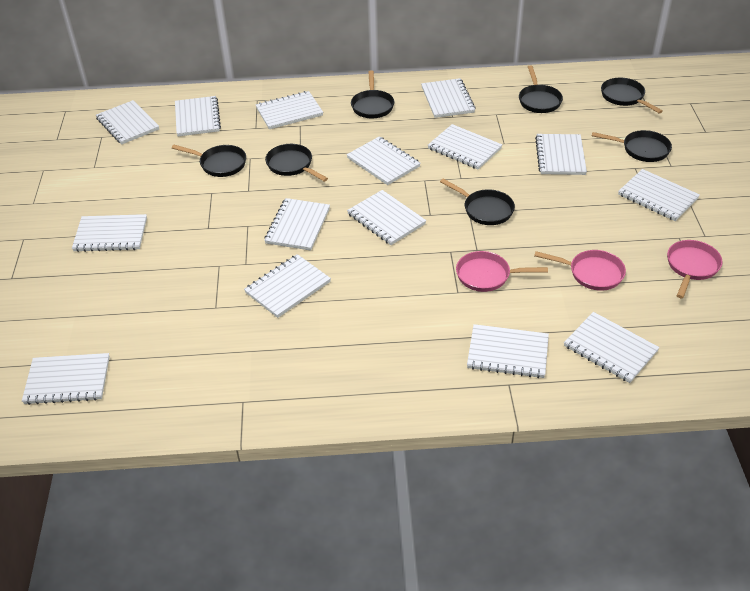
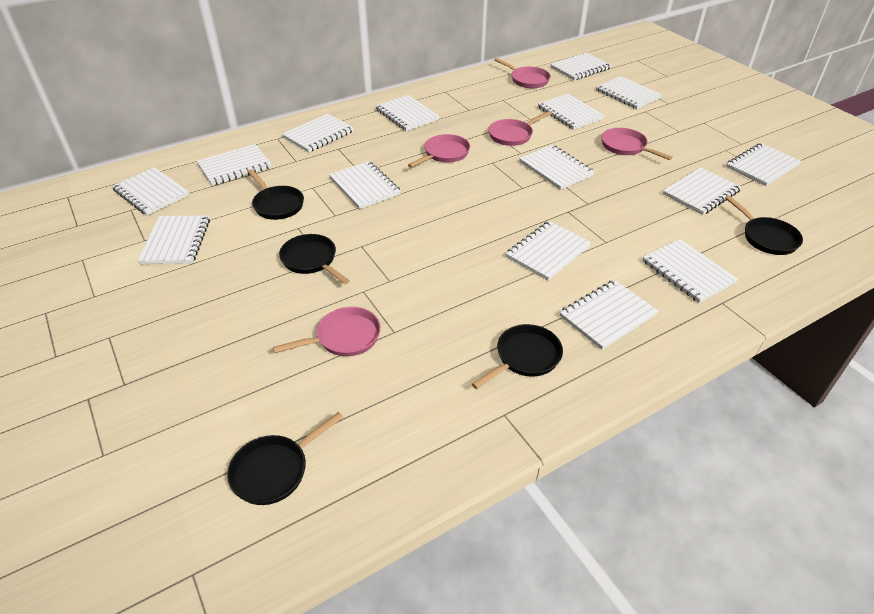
black pan: [172,145,246,177] [265,144,328,182] [351,70,394,118] [440,179,515,225] [519,65,563,113] [592,130,672,162] [601,78,663,114] = 7 -> [227,412,344,505] [248,169,304,220] [279,234,350,284] [472,324,563,389] [725,196,803,255] = 5
pink pan: [456,251,548,292] [534,250,626,291] [667,240,723,299] = 3 -> [273,307,381,356] [408,134,470,168] [488,111,552,146] [494,58,551,88] [601,128,673,160] = 5

